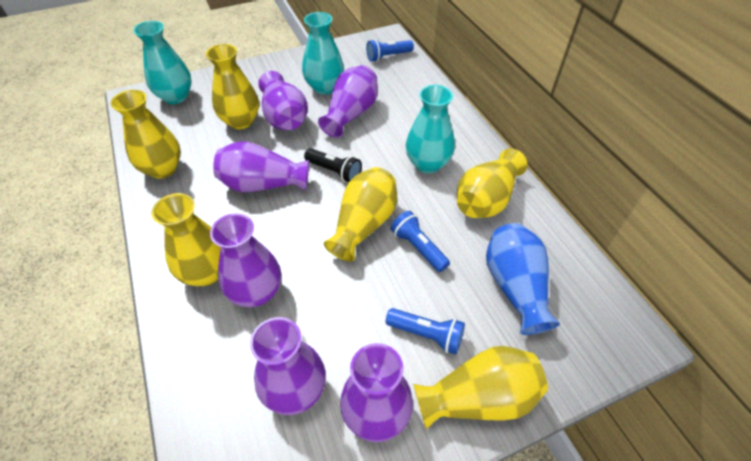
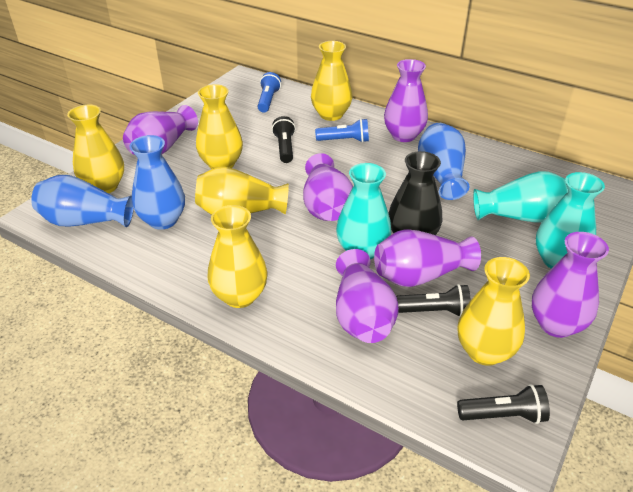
black flashlight: [304,148,362,182] = 1 -> [272,116,296,163] [396,284,471,317] [457,384,550,424] = 3
black vase: none = 0 -> [389,151,442,235] = 1
blue flashlight: [366,39,414,62] [386,308,465,354] [391,211,450,272] = 3 -> [257,72,281,113] [315,119,369,143] = 2
blue vase: [486,223,560,335] = 1 -> [31,175,134,227] [129,135,185,230] [418,123,469,200] = 3

